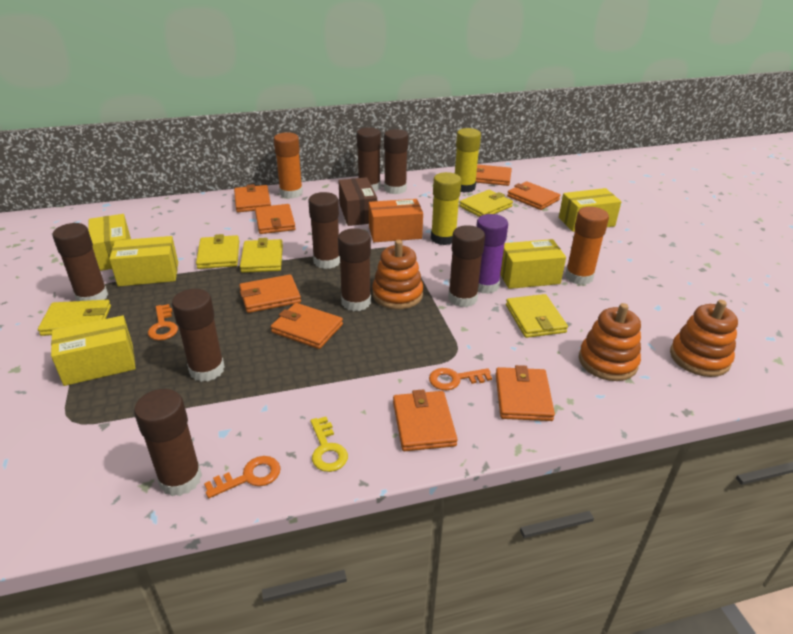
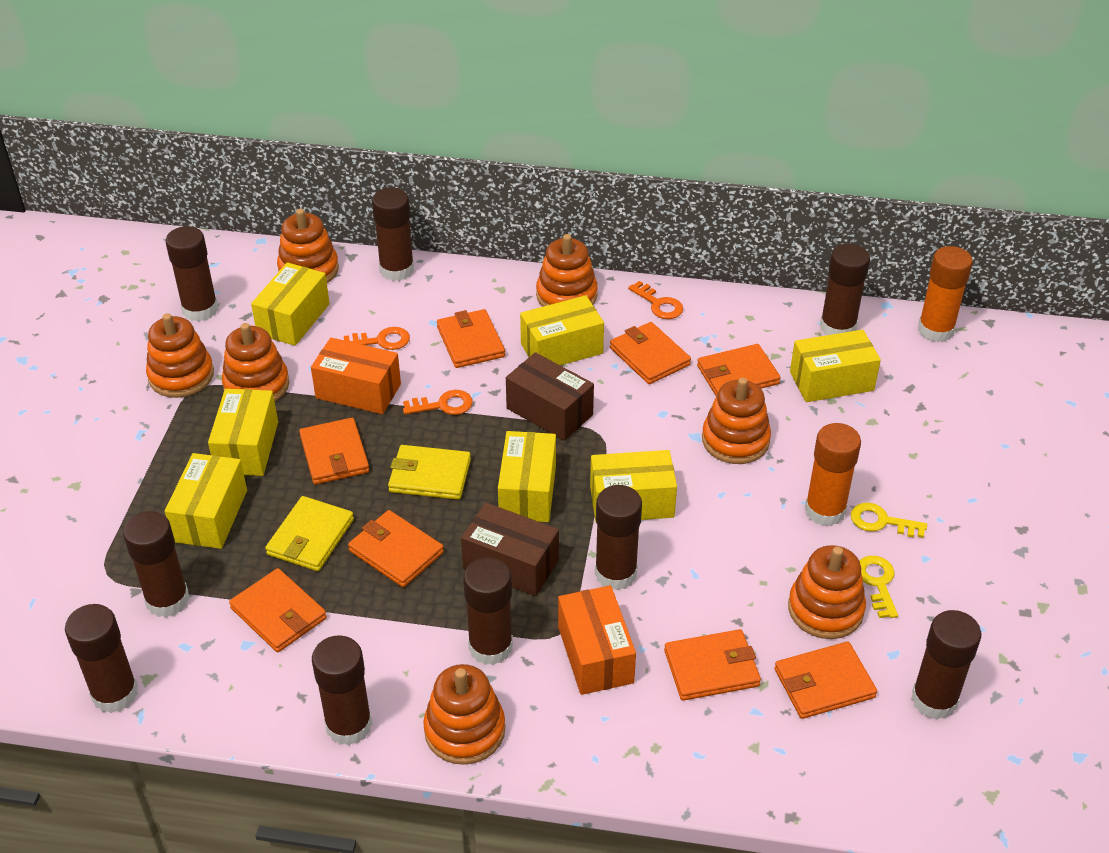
brown box: [339,177,377,226] = 1 -> [461,503,559,596] [506,352,594,441] = 2
brown glue stick: [53,223,108,301] [134,389,202,496] [172,289,225,382] [308,192,340,269] [338,228,371,311] [357,127,381,191] [384,129,408,194] [448,225,485,307] = 8 -> [65,604,138,713] [123,511,190,617] [165,226,218,322] [312,635,372,746] [372,188,414,281] [463,557,513,665] [595,485,642,591] [820,244,870,335] [911,610,981,720] = 9
orange box: [369,199,423,242] = 1 -> [311,337,401,414] [558,585,636,695] = 2
orange stacking toy: [372,240,423,309] [579,303,641,381] [670,300,738,377] = 3 -> [146,313,214,398] [222,323,289,401] [277,209,339,283] [423,664,505,765] [536,234,598,307] [702,377,771,464] [788,545,866,639] = 7
purple glue stick: [476,214,508,294] = 1 -> none = 0
yellow box: [51,316,136,386] [88,214,131,271] [109,236,178,286] [500,239,566,289] [559,188,621,232] = 5 -> [165,453,247,549] [208,389,278,476] [251,262,330,346] [498,431,556,522] [520,295,604,365] [590,450,677,522] [790,330,881,402] = 7
yellow glue stick: [431,172,461,245] [455,128,481,193] = 2 -> none = 0
yellow key: [310,417,348,472] = 1 -> [851,503,927,538] [859,556,898,618] = 2
yellow wallet: [38,300,111,336] [196,234,239,269] [240,238,283,273] [459,190,513,217] [506,294,568,338] = 5 -> [265,496,354,571] [388,445,471,500] = 2

